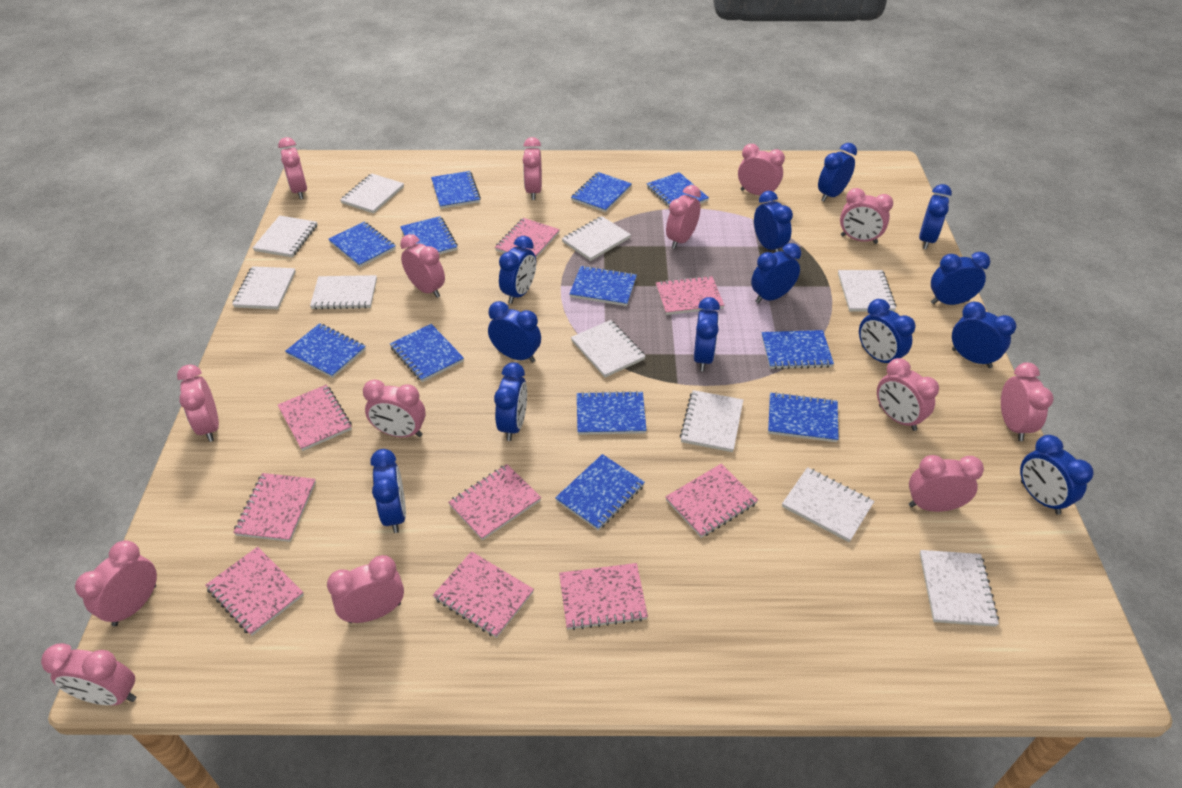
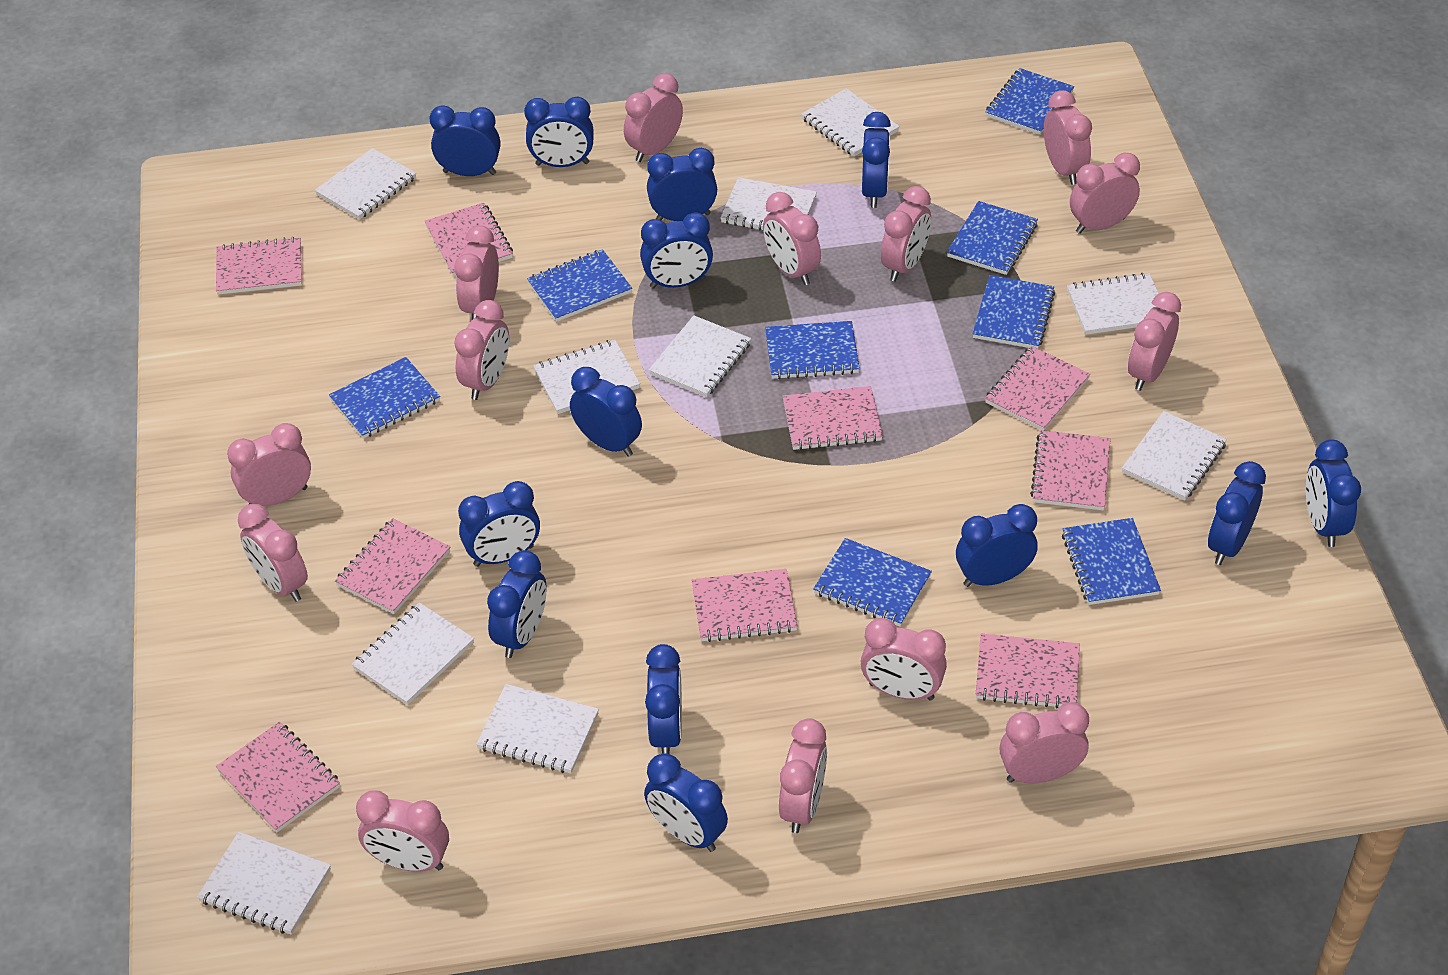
blue notebook: [285,323,366,378] [328,222,396,267] [390,324,464,382] [400,216,458,255] [431,171,481,209] [555,454,645,531] [569,266,637,306] [571,172,632,212] [577,391,646,435] [647,172,709,207] [761,330,834,370] [768,392,839,442] = 12 -> [329,357,440,439] [527,249,632,322] [765,321,860,379] [813,538,932,627] [947,201,1038,275] [972,275,1055,349] [986,68,1074,135] [1062,518,1161,605] = 8

